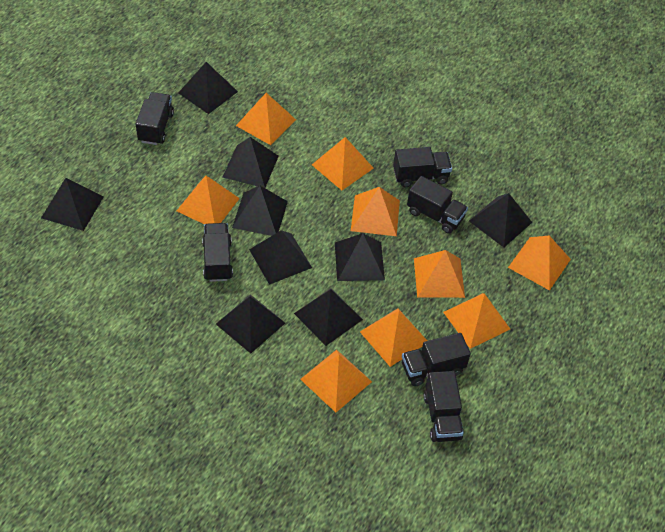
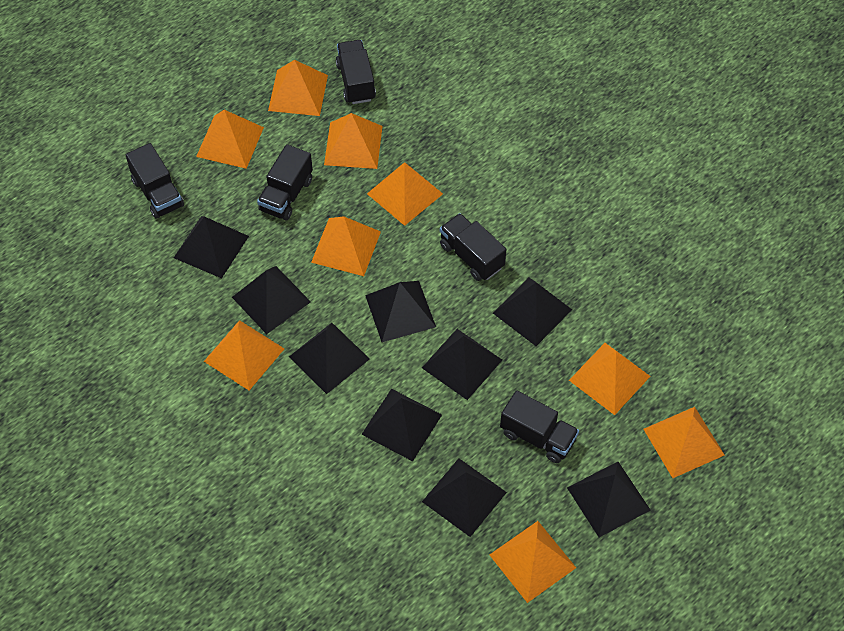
black truck: [136,92,174,145] [202,223,233,282] [393,147,452,187] [402,333,471,386] [407,176,468,234] [423,371,464,442] = 6 -> [126,143,184,219] [257,144,313,220] [336,40,376,104] [440,213,506,281] [500,390,579,463] = 5

